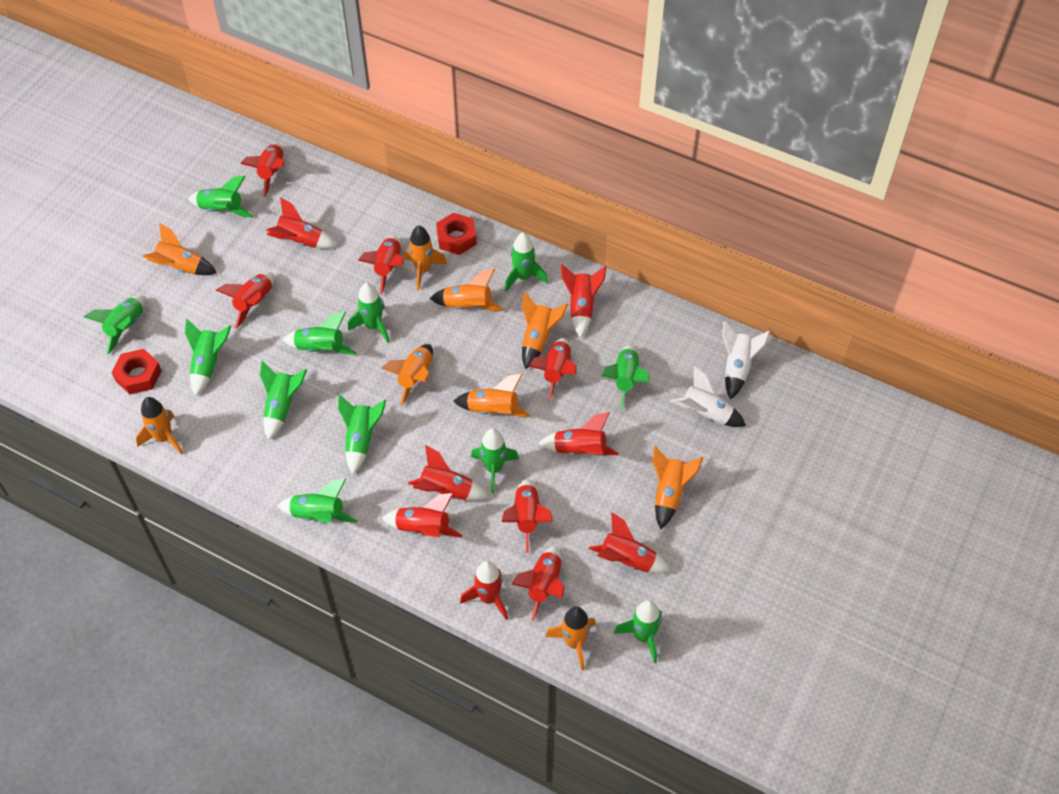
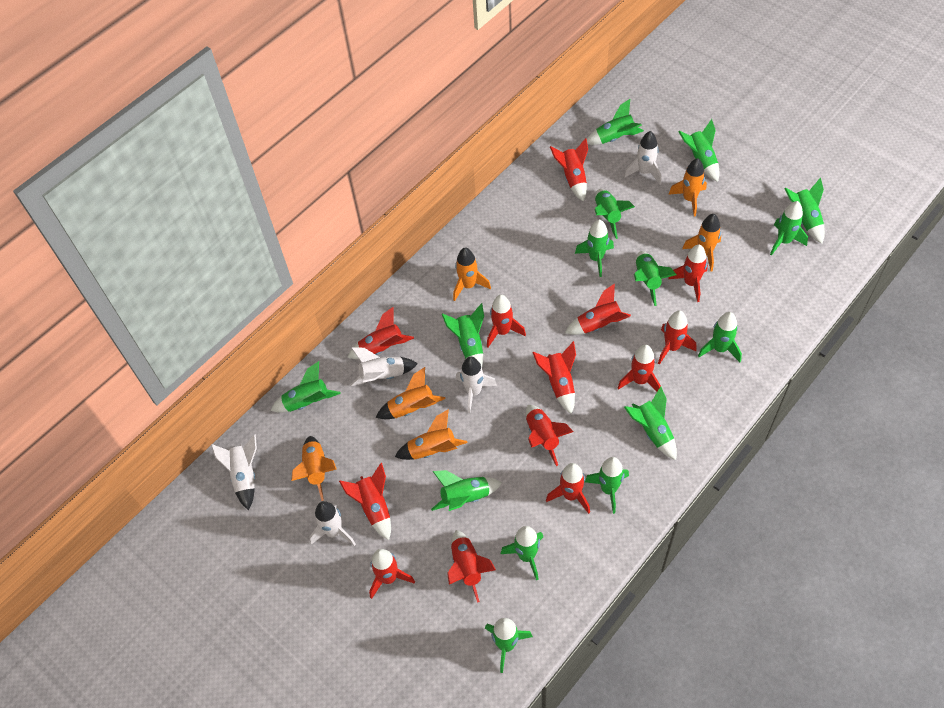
green rocket: [84,295,146,355] [185,319,231,396] [188,176,253,218] [260,361,307,440] [277,479,357,523] [283,312,356,355] [338,394,386,475] [348,283,390,343] [471,428,519,493] [505,233,548,292] [601,345,649,410] [614,600,662,663] = 12 -> [271,361,341,413] [431,470,502,511] [442,303,484,367] [485,618,533,673] [501,526,543,580] [575,219,614,277] [585,457,629,514] [587,99,644,145] [594,189,635,239] [624,387,677,460] [634,251,676,306] [678,119,720,182] [698,312,742,362] [770,201,808,256] [785,177,825,244] = 15
orange rocket: [136,397,183,455] [142,223,217,275] [381,344,433,406] [404,225,447,290] [430,269,504,311] [453,374,531,417] [522,292,568,369] [546,607,596,670] [653,446,703,530] = 9 -> [291,436,337,501] [376,367,446,419] [395,409,467,460] [453,247,491,301] [668,158,707,217] [682,214,721,271] = 6
red nut: [112,349,162,395] [436,213,477,255] = 2 -> none = 0
white rocket: [670,366,746,427] [722,321,770,400] = 2 -> [211,435,257,510] [309,501,356,546] [350,347,418,386] [456,356,497,413] [624,131,661,185] = 5

